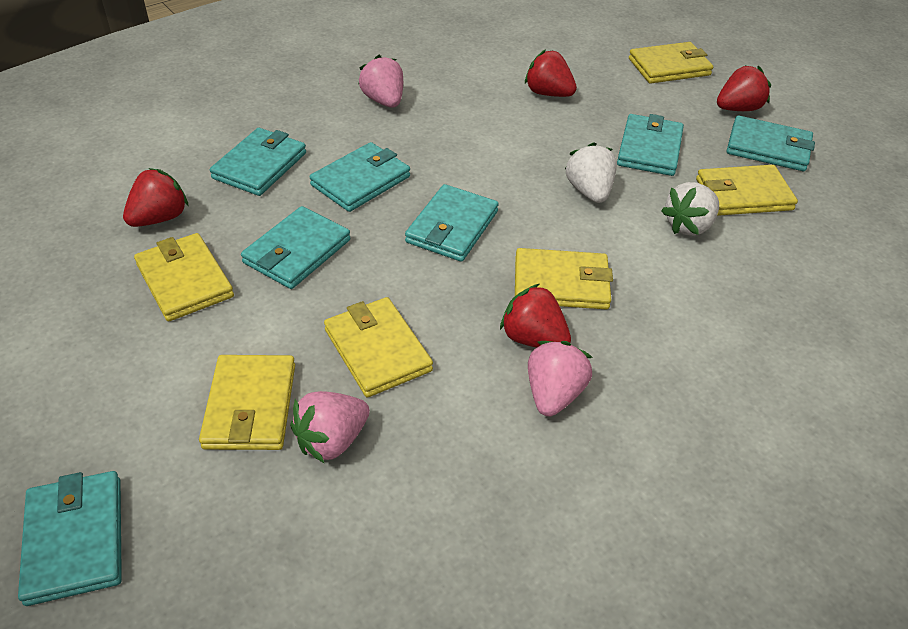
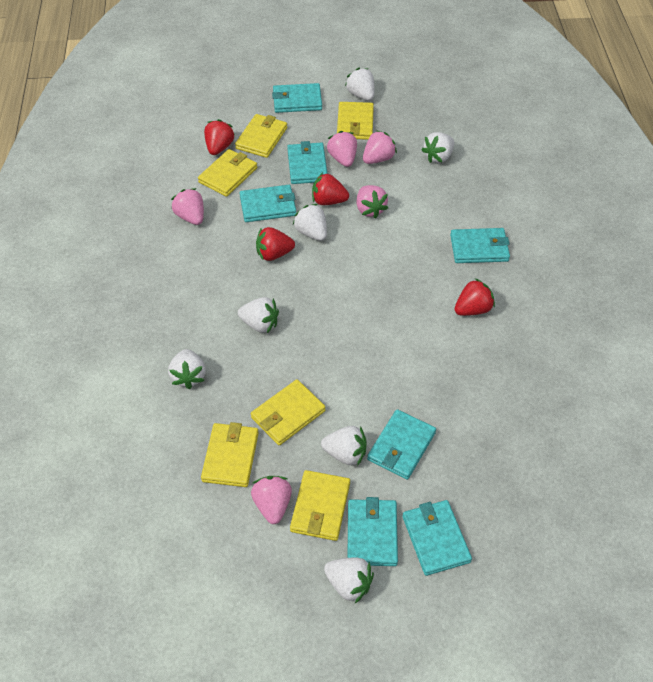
pink strawberry: [290,391,370,463] [358,55,403,108] [528,341,593,417] = 3 -> [171,188,204,225] [251,476,292,524] [327,131,357,167] [357,185,388,219] [363,130,397,164] = 5
white strawberry: [565,142,617,203] [661,182,719,236] = 2 -> [168,349,206,390] [238,297,279,333] [293,204,327,241] [321,426,367,466] [324,557,374,603] [345,68,375,101] [422,132,454,163] = 7

